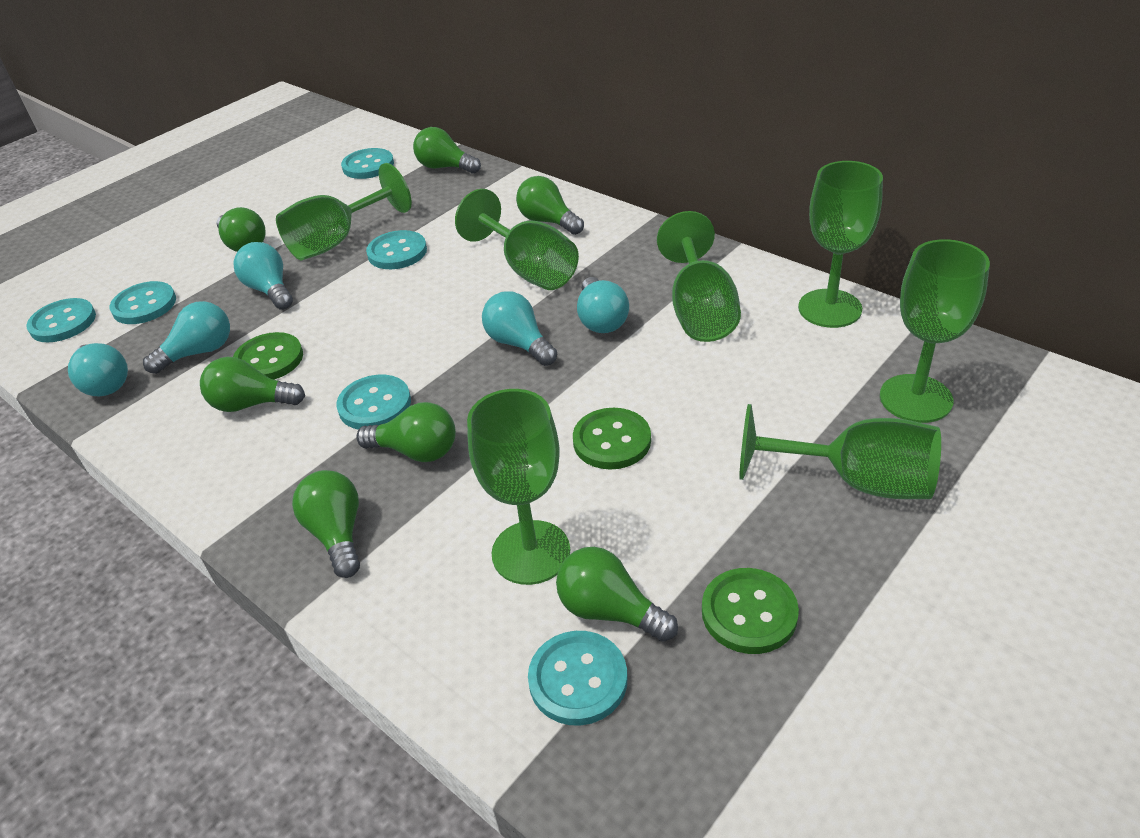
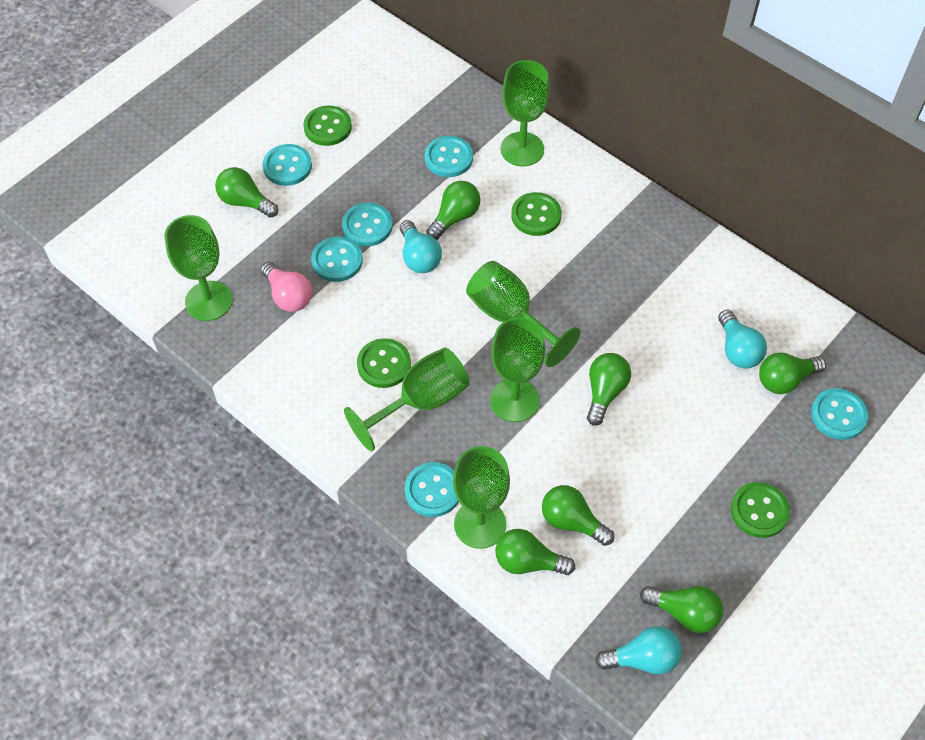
green button: [233,332,303,380] [573,408,651,470] [702,568,799,654] = 3 -> [303,106,352,146] [357,338,411,388] [511,192,561,236] [731,482,790,538] = 4
green goblet: [276,163,412,260] [455,189,579,290] [467,389,570,585] [657,211,741,342] [739,404,941,499] [798,161,883,328] [880,239,990,423] = 7 -> [164,215,233,321] [344,347,469,451] [453,446,510,549] [466,261,581,367] [490,317,545,422] [501,60,550,167] = 6
pink light bulb: none = 0 -> [261,262,312,312] = 1
turquoise light bulb: [68,343,128,396] [143,301,230,374] [233,242,293,310] [482,291,557,366] [577,277,629,333] = 5 -> [400,220,442,273] [595,626,682,675] [718,310,767,369] = 3

